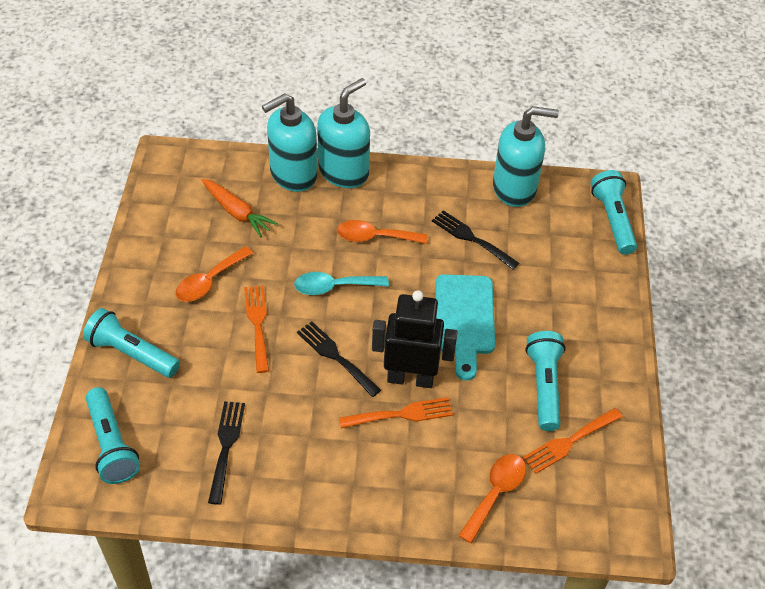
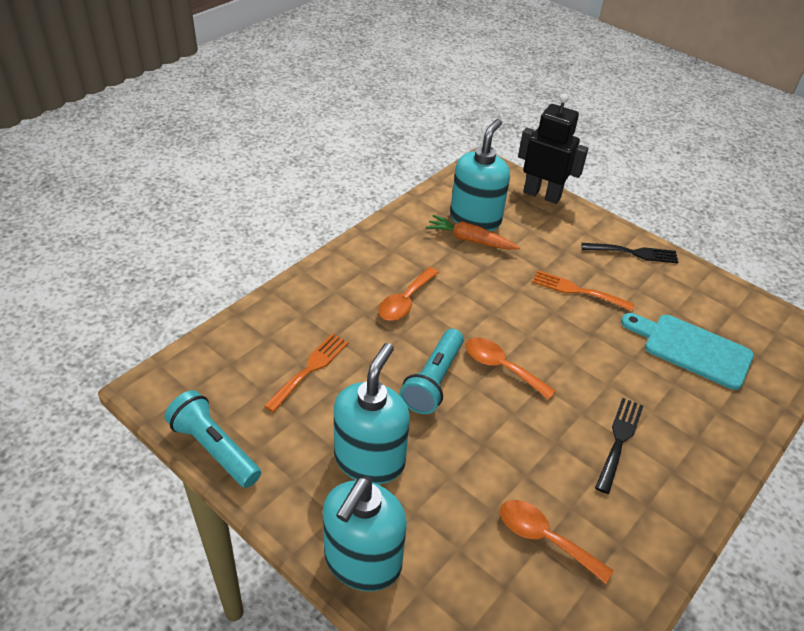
black fork: [208,401,245,505] [297,321,381,397] [432,210,519,270] = 3 -> [581,243,678,263] [595,398,643,494] = 2
orange fork: [244,285,269,373] [339,397,453,428] [523,408,623,474] = 3 -> [264,333,349,412] [532,270,634,311] = 2
turquoise flashlight: [83,308,180,378] [86,387,140,484] [525,331,566,431] [591,170,637,255] = 4 -> [165,390,261,488] [400,329,464,414] = 2
turquoise spoon: [294,272,389,295] = 1 -> none = 0

